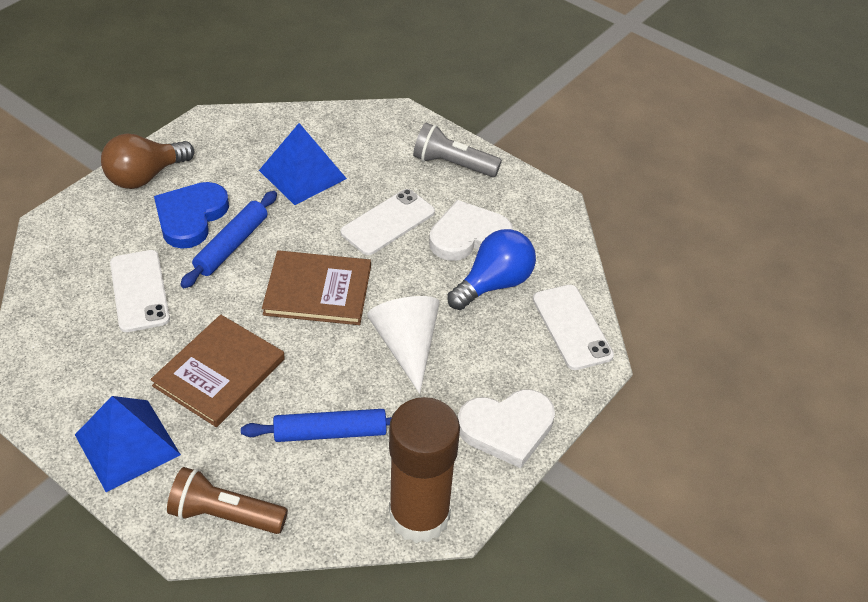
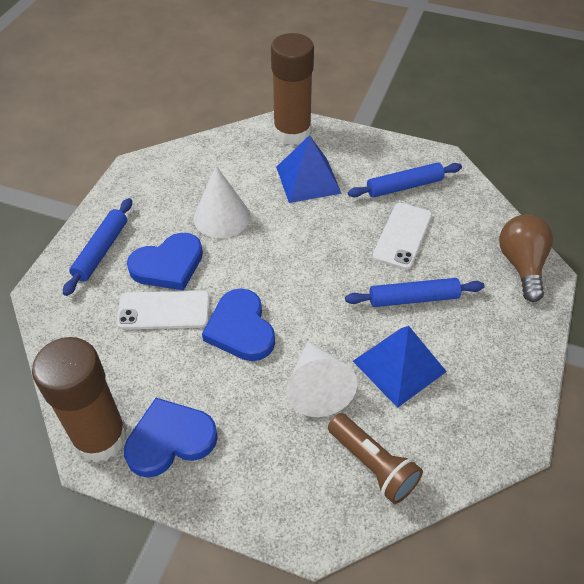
blue heart: [154,182,229,249] = 1 -> [124,398,218,478] [127,233,203,291] [202,288,275,361] = 3
blue light bulb: [447,229,536,310] = 1 -> none = 0
blue rolling pin: [180,191,277,288] [241,409,392,442] = 2 -> [63,198,132,296] [345,278,485,307] [348,163,462,198] = 3
brown book: [150,315,285,427] [262,251,371,325] = 2 -> none = 0
brown glue stick: [389,397,460,543] = 1 -> [32,337,127,463] [271,33,314,145] = 2
grey flashlight: [413,123,502,177] = 1 -> none = 0
white cone: [367,296,440,394] = 1 -> [194,166,250,238] [286,341,357,417] = 2
white heart: [429,200,513,261] [458,389,555,468] = 2 -> none = 0
white phone: [110,250,170,332] [341,189,435,255] [533,285,614,370] = 3 -> [116,291,210,330] [373,203,432,270] = 2

